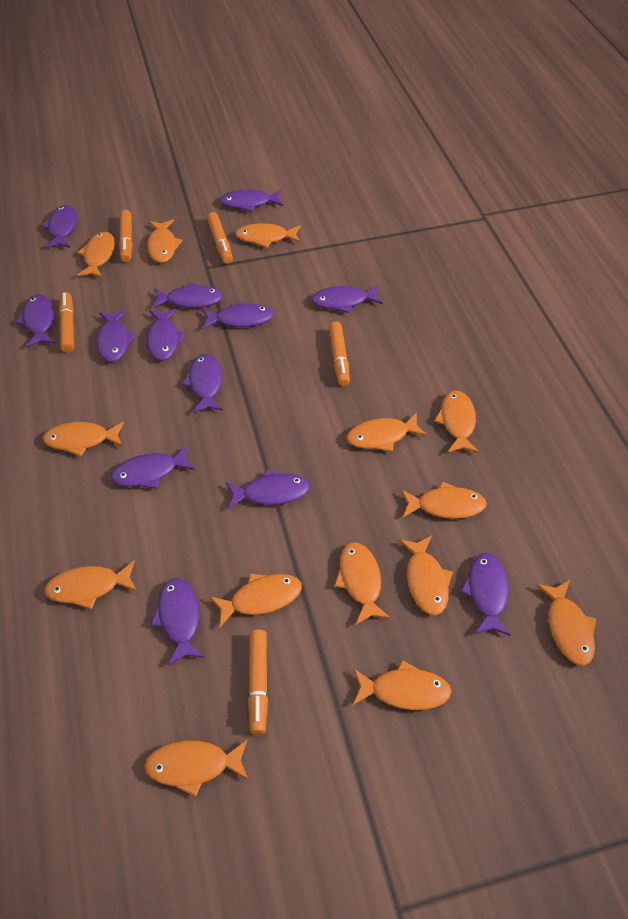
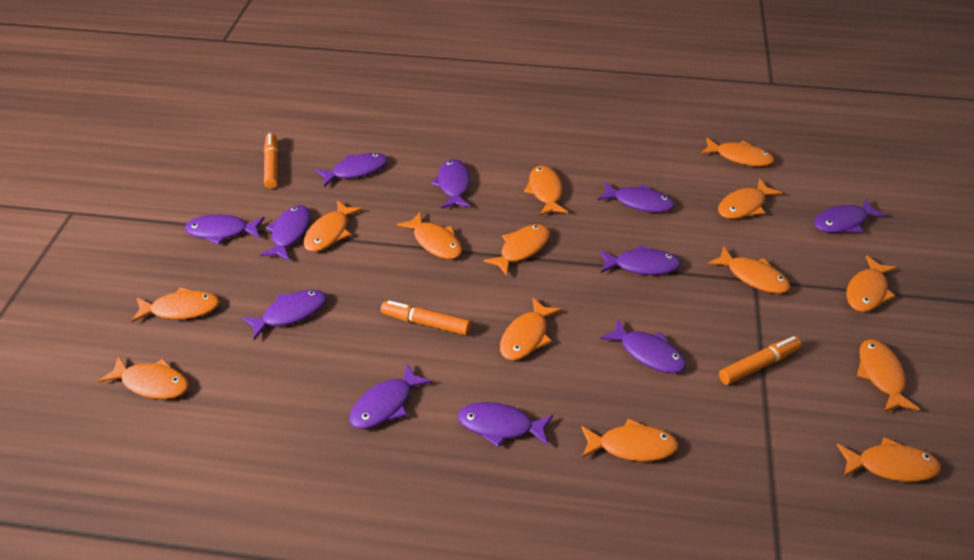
orange marker: [59,292,74,353] [119,210,133,262] [207,212,233,264] [248,630,268,735] [329,322,350,386] = 5 -> [264,133,278,189] [381,300,471,335] [719,336,802,385] = 3
purple fish: [16,294,55,347] [42,205,77,248] [96,310,136,362] [111,446,195,489] [147,308,186,361] [151,578,205,666] [152,282,223,308] [182,354,223,413] [202,301,274,329] [220,189,283,212] [226,469,310,510] [312,285,383,313] [460,553,511,636] = 13 -> [184,214,265,245] [241,290,327,340] [260,205,311,260] [315,153,388,187] [349,363,432,429] [431,159,471,209] [458,402,553,447] [597,182,674,213] [599,245,681,275] [600,318,686,373] [814,198,887,233] = 11

